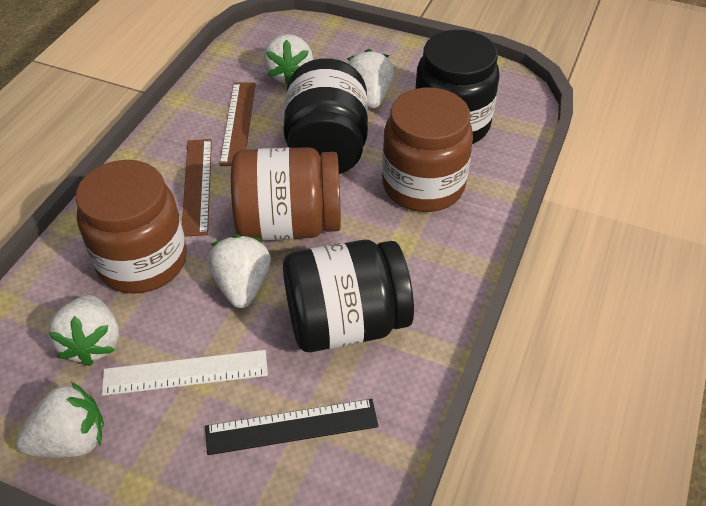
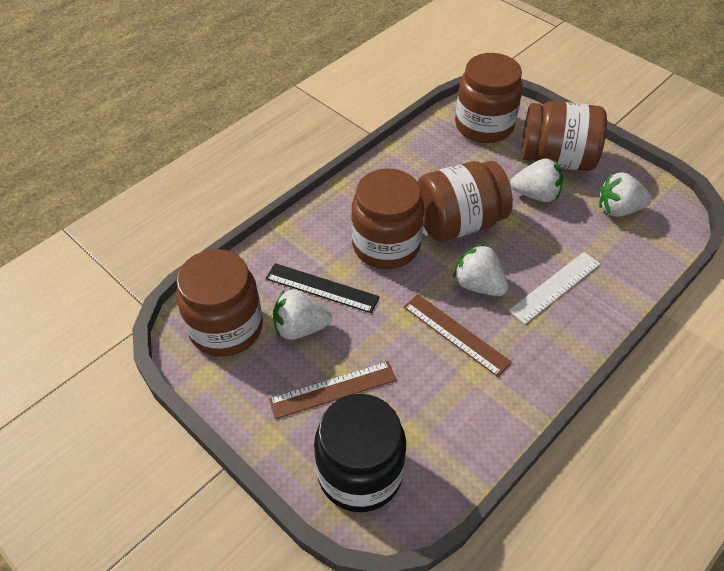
black jar: [283,58,368,174] [283,240,414,352] [415,30,500,144] = 3 -> [314,394,406,512] = 1
brown jar: [76,160,186,294] [231,147,341,241] [382,87,473,212] = 3 -> [176,249,263,357] [351,168,424,269] [418,161,513,242] [455,53,523,143] [521,101,607,171] = 5
white strawberry: [16,382,104,458] [48,295,119,366] [208,234,271,308] [263,34,313,85] [347,49,394,109] = 5 -> [273,289,332,340] [453,243,508,296] [510,159,563,202] [599,173,652,217] = 4

